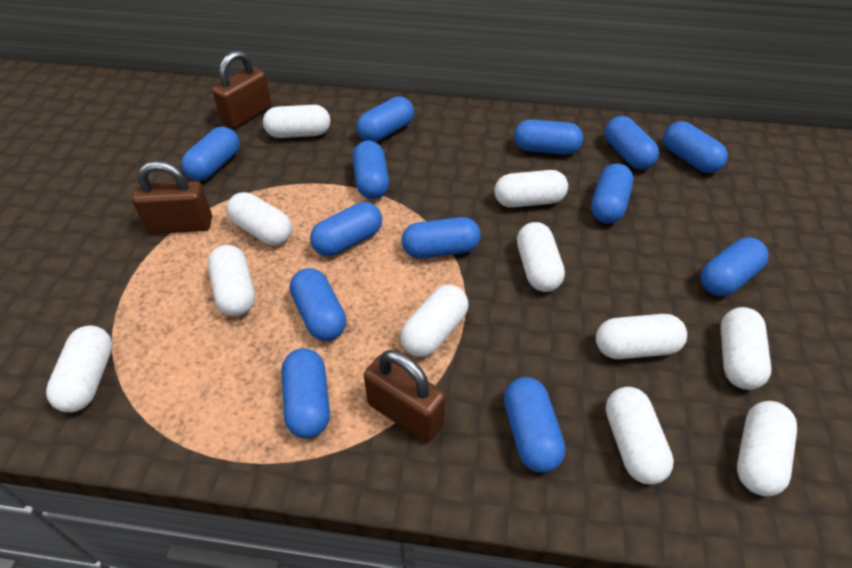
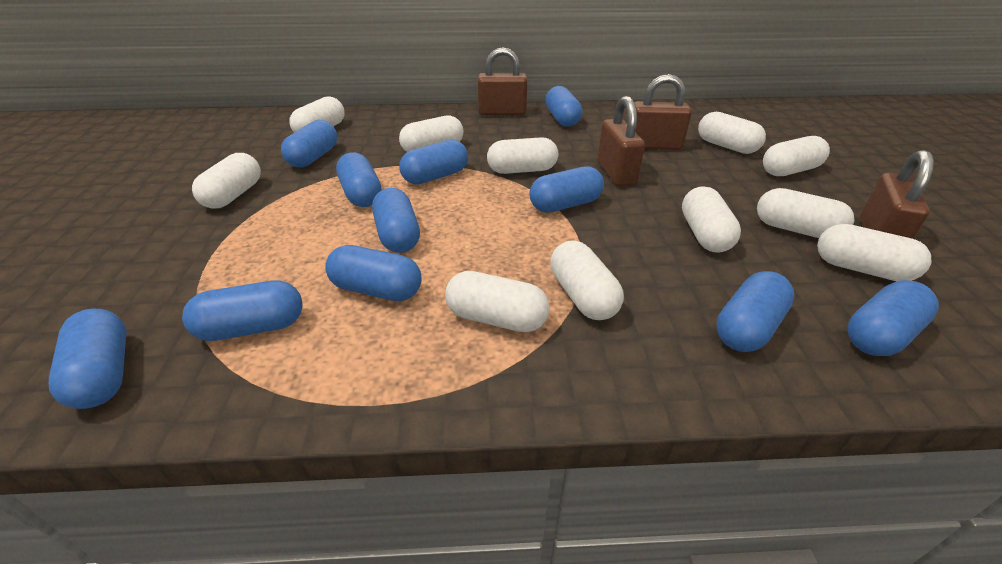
blue capsule: [181,127,240,181] [282,348,330,438] [290,268,346,341] [310,202,382,256] [352,141,389,199] [357,97,414,142] [402,217,481,258] [504,377,566,473] [514,119,583,155] [591,163,633,224] [605,116,659,170] [663,121,728,173] [700,237,768,296] = 13 -> [49,309,127,409] [182,280,303,341] [281,120,337,167] [325,245,421,301] [336,152,381,207] [372,188,420,253] [399,139,468,184] [530,166,604,213] [545,86,583,127] [716,271,795,352] [847,280,939,356] = 11
brown padlock: [132,161,212,234] [212,51,272,129] [364,350,446,442] = 3 -> [478,47,528,115] [598,96,645,187] [634,74,692,150] [860,150,934,239] = 4

